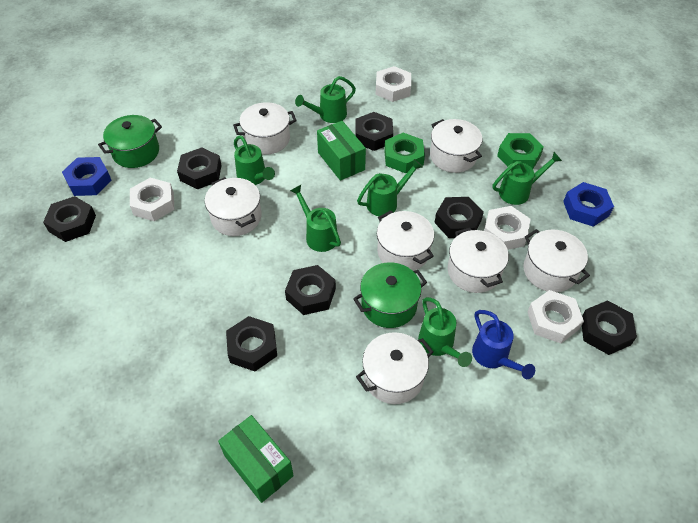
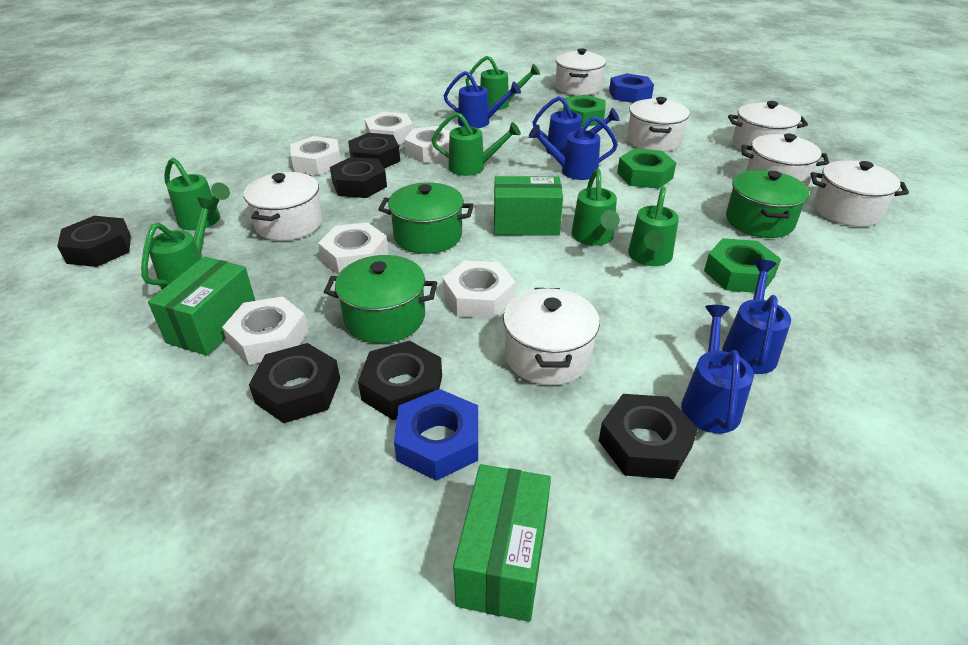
black nut: [43,196,96,242] [177,147,222,189] [226,316,277,372] [285,265,336,315] [355,112,393,151] [435,197,484,238] [582,300,637,355] = 7 -> [57,216,131,267] [249,343,340,423] [330,157,387,198] [348,133,400,169] [358,340,442,420] [599,394,698,479] = 6
blue watering can: [472,310,535,379] = 1 -> [444,71,521,128] [529,116,618,180] [532,96,619,155] [681,305,754,433] [722,260,791,374] = 5
green box: [218,415,294,503] [317,121,366,181] = 2 -> [148,256,256,356] [453,464,551,622] [494,176,563,236] = 3
green nut: [384,133,425,173] [497,133,544,169] = 2 -> [563,95,606,127] [617,148,676,189] [704,238,781,293] = 3
green pot: [98,115,162,168] [353,262,427,328] = 2 -> [324,255,437,343] [378,182,474,254] [726,170,809,238] = 3
white nut: [130,178,174,221] [376,66,411,102] [484,206,530,250] [527,290,584,343] = 4 -> [222,296,309,365] [290,136,341,175] [318,223,388,275] [365,112,413,145] [404,126,450,163] [443,260,516,319] = 6

